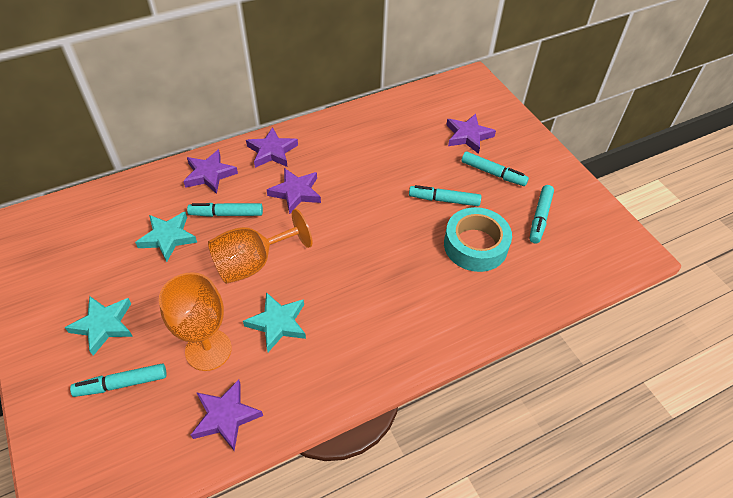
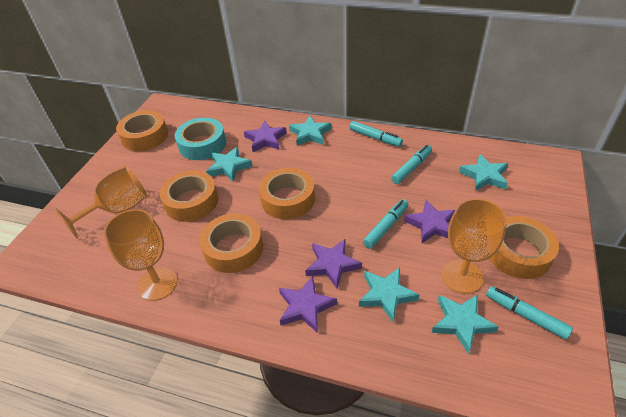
orange goblet: [159,272,232,371] [208,209,312,284] = 2 -> [54,166,147,239] [104,209,178,301] [441,198,507,294] = 3
orange tape: none = 0 -> [116,110,168,151] [159,170,218,222] [199,213,263,273] [259,168,315,219] [489,216,559,279] = 5
purple star: [183,149,238,194] [191,379,263,451] [246,127,298,168] [267,168,321,214] [446,114,496,154] = 5 -> [244,121,287,152] [279,276,337,333] [305,239,362,289] [404,200,455,243] = 4
turquoise marker: [70,363,167,397] [187,203,263,217] [409,185,481,206] [461,152,529,186] [530,185,554,244] = 5 -> [349,121,403,147] [363,199,408,249] [391,145,432,184] [486,286,573,340] = 4
turquoise star: [65,296,133,356] [135,212,197,262] [243,292,306,352] = 3 -> [206,147,252,182] [289,116,331,146] [359,267,419,322] [431,294,498,354] [459,154,508,191] = 5

